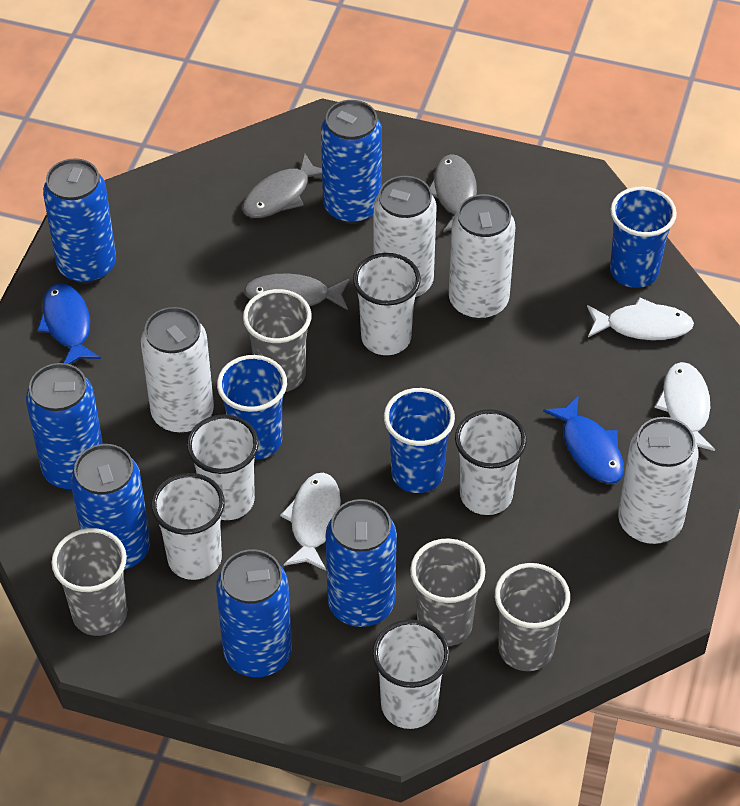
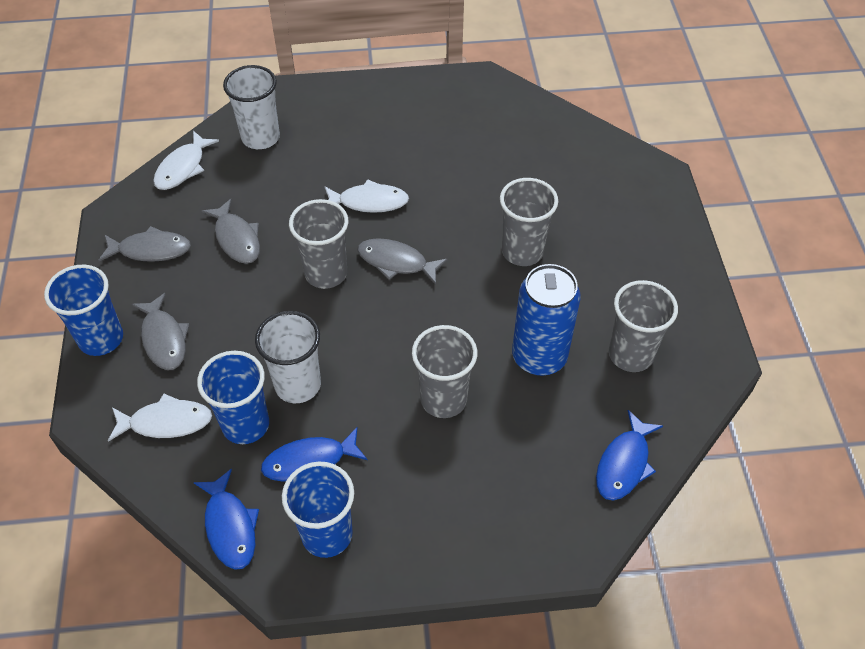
blue can: [26,363,103,490] [43,158,116,284] [71,444,150,570] [216,549,292,677] [321,100,382,224] [326,499,397,627] = 6 -> [512,264,580,376] = 1
blue fish: [37,283,101,364] [543,395,624,484] = 2 -> [194,469,259,570] [261,427,368,481] [596,410,663,500] = 3
grey fish: [243,153,322,218] [244,273,349,310] [430,154,477,232] = 3 -> [98,226,191,262] [132,293,189,370] [202,199,260,264] [357,238,448,285] = 4
white can: [141,307,214,434] [374,176,436,299] [449,194,515,320] [618,417,698,544] = 4 -> none = 0
white cup: [151,473,225,580] [187,414,259,520] [353,253,421,355] [372,620,450,729] [455,409,527,515] = 5 -> [223,65,280,149] [255,311,321,403] = 2

